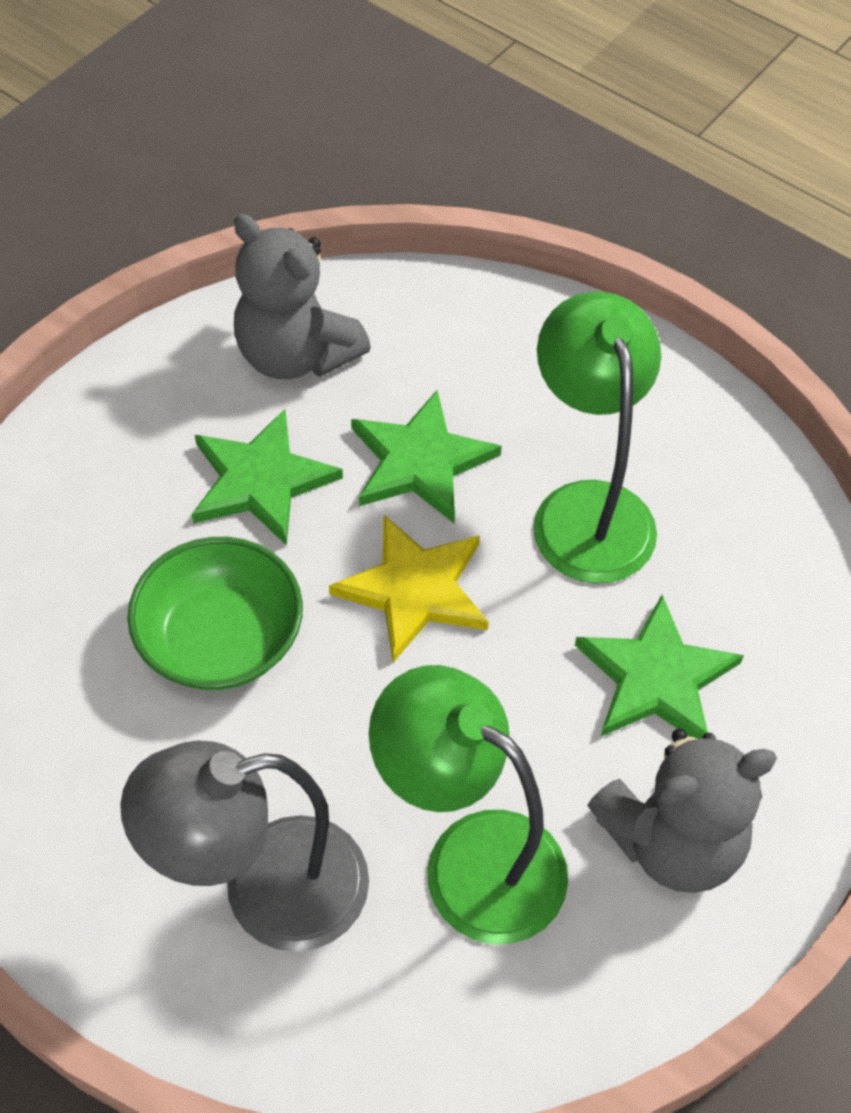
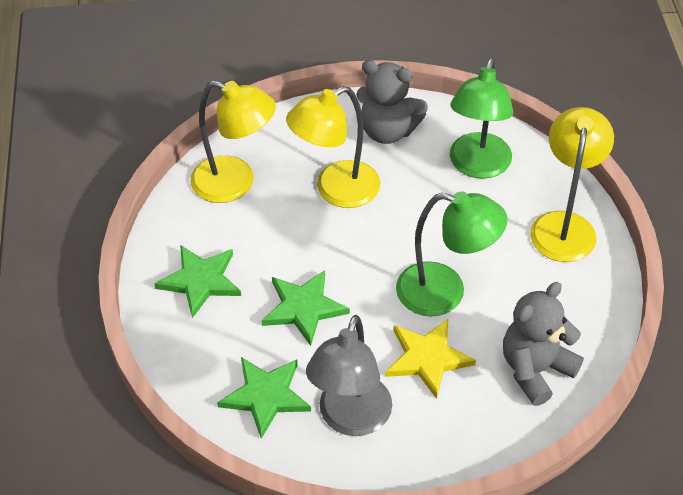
green bowl: [127,537,303,690] = 1 -> none = 0
yellow lamp: none = 0 -> [190,80,276,203] [286,86,380,208] [530,107,614,262] = 3

